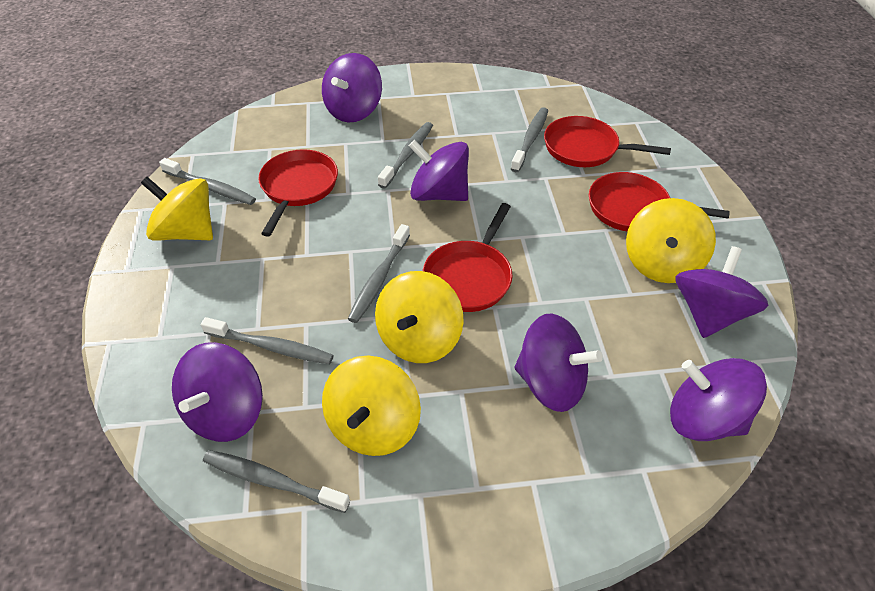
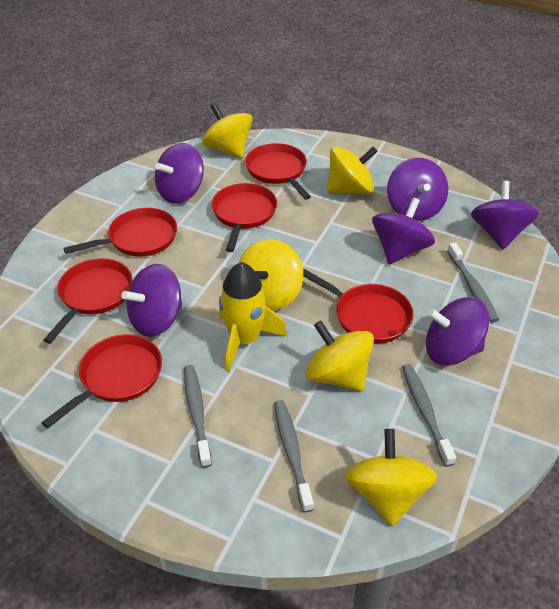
grey toothbrush: [159,158,256,205] [201,317,334,364] [203,450,350,513] [348,224,410,323] [378,122,433,189] [511,107,548,172] = 6 -> [184,365,212,468] [274,400,314,512] [402,364,456,467] [447,243,499,322] = 4
red pan: [258,149,338,237] [423,203,513,312] [544,116,671,167] [589,172,730,232] = 4 -> [41,334,162,428] [44,258,133,343] [63,208,177,257] [212,183,277,252] [245,143,311,200] [303,269,413,343] = 6
yellow rocket: none = 0 -> [219,262,288,371] = 1
yellow spinning top: [141,177,213,240] [322,356,421,456] [375,271,464,363] [626,198,716,283] = 4 -> [202,103,252,158] [239,239,303,310] [306,321,374,391] [327,146,378,194] [345,429,437,527] = 5

